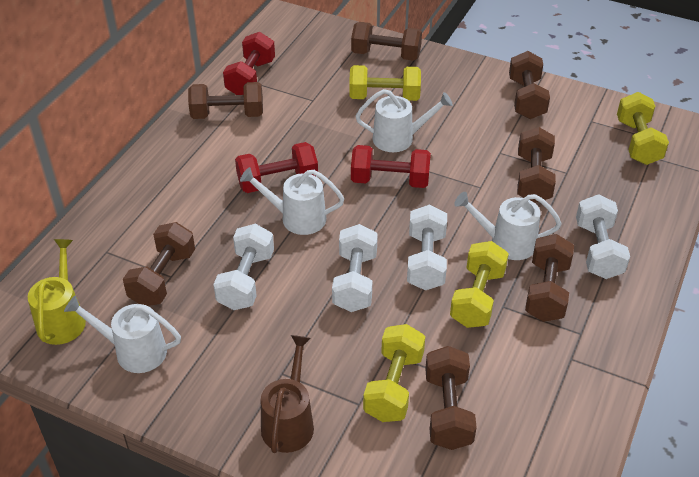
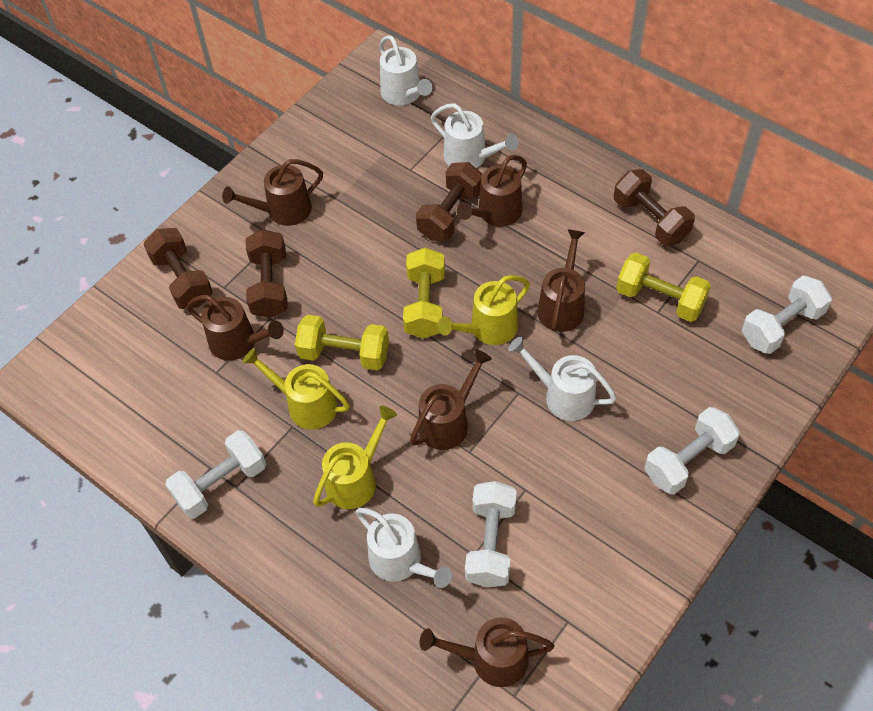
brown dumbbell: [123,222,195,306] [188,82,263,119] [351,22,422,61] [425,346,477,450] [509,51,550,119] [517,127,556,203] [525,234,574,322] = 7 -> [144,228,213,309] [246,229,288,318] [416,162,483,241] [614,169,695,246] = 4
brown watering can: [261,335,314,453] = 1 -> [186,295,284,361] [222,159,323,226] [410,349,492,450] [420,617,554,687] [457,155,527,227] [537,229,585,332] = 6
red dumbbell: [223,32,275,95] [235,142,318,193] [351,145,431,188] = 3 -> none = 0
yellow dumbbell: [349,65,421,101] [363,324,425,422] [450,241,509,328] [617,92,669,165] = 4 -> [295,315,389,370] [403,248,445,339] [616,253,711,322] = 3
yellow watering can: [28,239,86,345] = 1 -> [242,348,350,430] [313,405,397,509] [438,275,530,345] = 3

